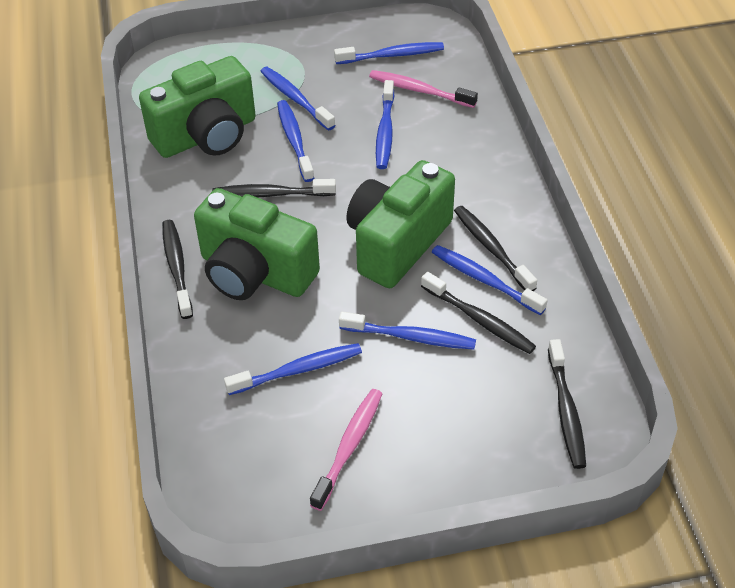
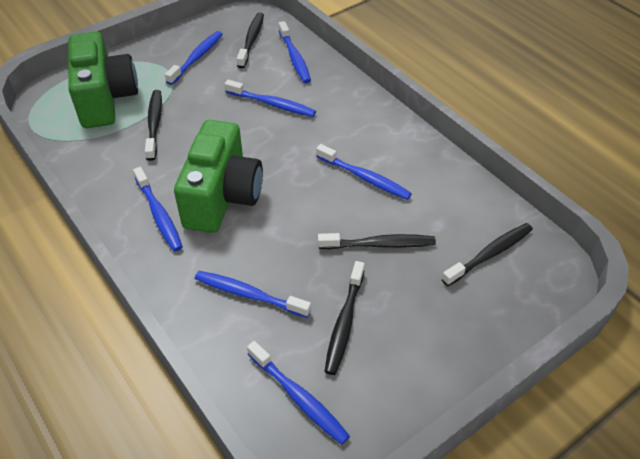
green camera: [139,56,256,158] [194,188,320,300] [346,160,455,288] = 3 -> [68,32,138,128] [174,120,263,233] = 2
pink toothbrush: [310,389,382,511] [369,70,478,108] = 2 -> none = 0

